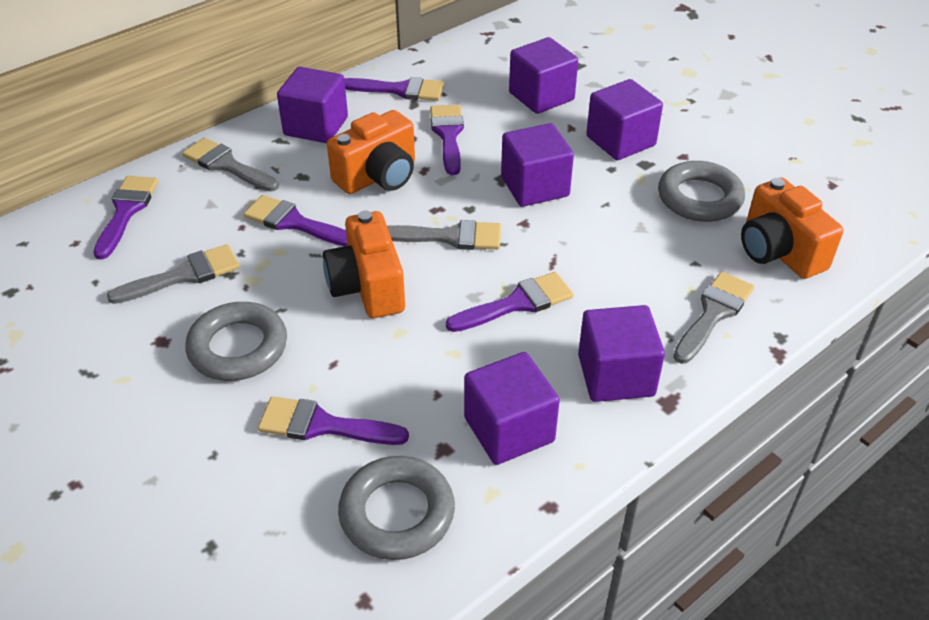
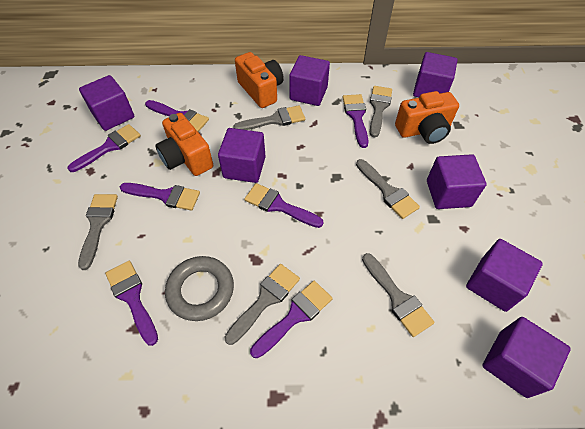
grey brush: [107,244,240,304] [182,138,279,192] [387,220,501,250] [673,272,754,364] = 4 -> [78,194,118,270] [225,264,300,345] [234,105,305,130] [356,159,420,219] [362,253,435,337] [370,86,392,137] = 6
grey ring: [186,302,287,381] [338,456,455,560] [658,161,745,222] = 3 -> [165,256,234,321] = 1
purple brush: [93,176,158,259] [244,195,348,246] [258,396,409,445] [344,77,444,101] [430,105,464,175] [446,272,573,332] = 6 -> [67,124,141,172] [105,261,158,346] [120,183,200,210] [145,100,209,132] [244,183,324,228] [250,281,333,358] [343,94,368,148] = 7
purple cube: [277,67,348,143] [464,352,560,465] [501,123,574,207] [509,37,578,114] [578,305,665,402] [586,79,663,160] = 6 -> [79,75,135,131] [218,128,266,183] [289,55,330,106] [413,52,458,97] [427,154,487,209] [466,239,543,312] [482,317,571,398] = 7

